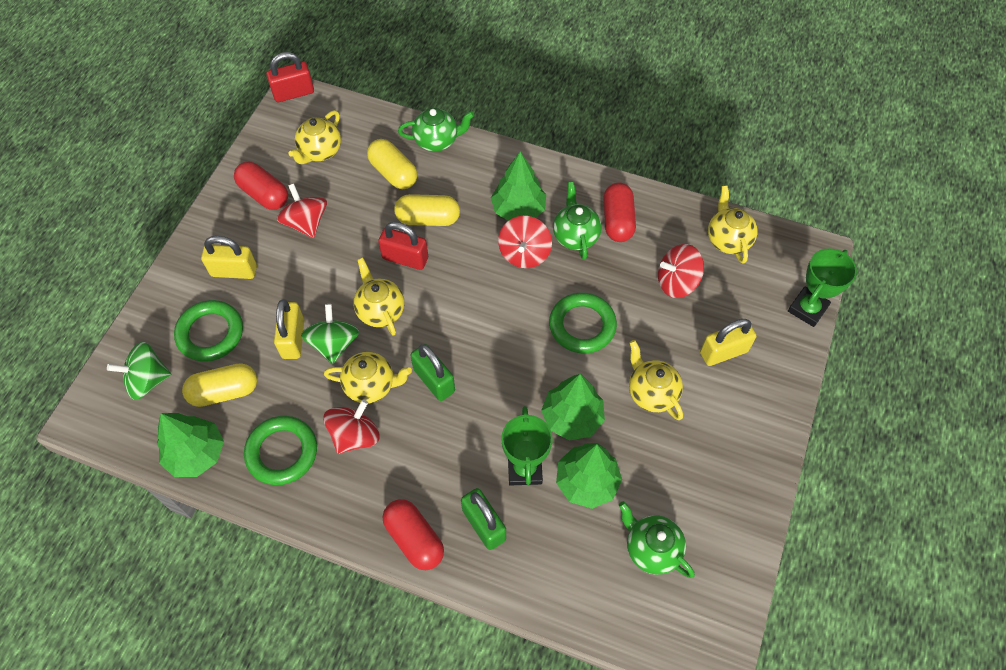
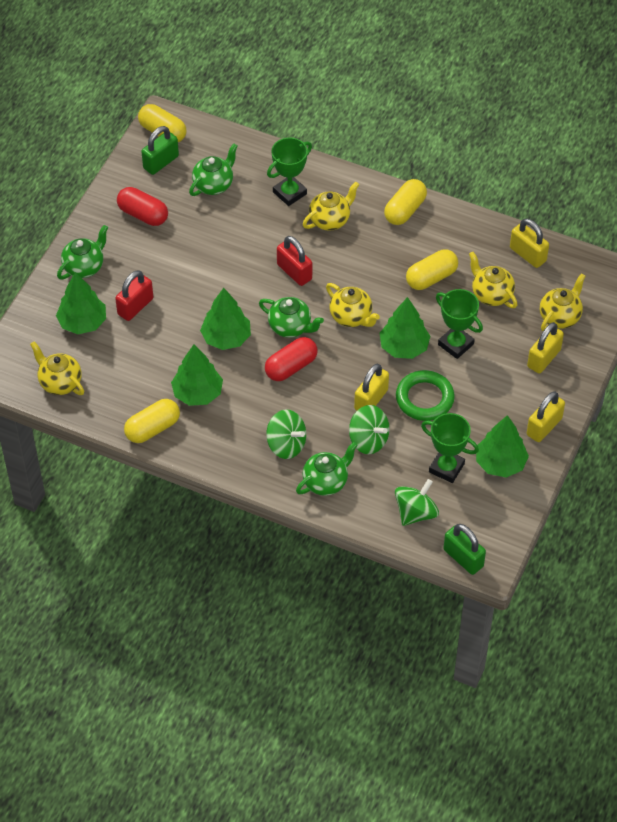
green ring: [174,300,243,362] [244,416,317,485] [549,292,617,353] = 3 -> [396,370,455,421] = 1
green spinning top: [107,342,171,400] [301,304,359,364] = 2 -> [266,410,306,459] [349,405,389,454] [395,479,439,526] = 3
green teapot: [398,108,474,152] [553,182,602,260] [619,501,695,578] = 3 -> [57,225,108,279] [189,143,238,196] [259,297,324,338] [296,442,358,496] = 4
green tree: [157,413,224,477] [491,152,546,221] [541,374,605,441] [556,443,622,509] = 4 -> [56,272,106,334] [171,344,223,406] [200,288,251,350] [379,297,431,359] [476,415,529,478] = 5
green trophy: [501,406,553,485] [788,248,857,327] = 2 -> [267,138,312,206] [421,413,479,483] [436,289,483,359] = 3
red capsule: [234,161,288,210] [383,499,444,570] [603,183,636,242] = 3 -> [117,187,168,226] [265,337,318,381] = 2
red spinning top: [277,184,327,238] [323,399,380,454] [498,216,552,268] [658,244,704,298] = 4 -> none = 0
yellow capsule: [182,363,257,407] [367,139,417,189] [394,194,460,226] = 3 -> [124,399,180,443] [138,104,187,142] [384,179,427,225] [406,250,458,290] = 4
yellow padlock: [201,236,257,279] [274,299,304,359] [700,319,756,366] = 3 -> [354,364,389,411] [510,219,549,268] [527,322,564,374] [527,391,565,442] = 4

